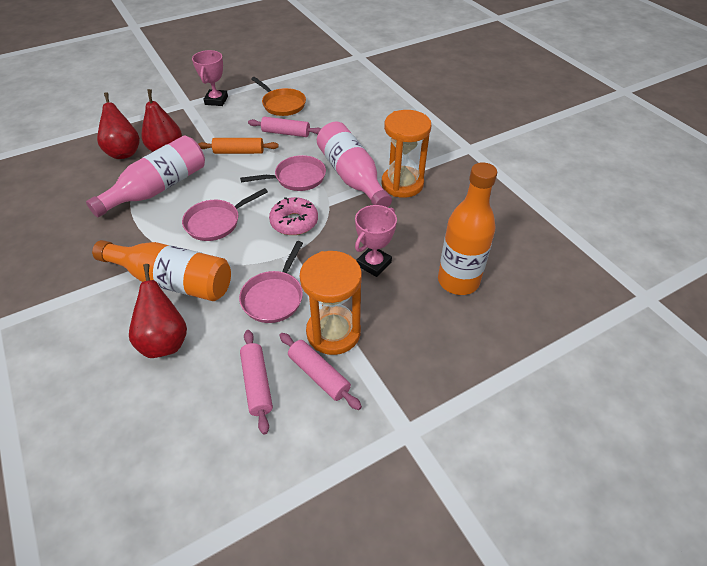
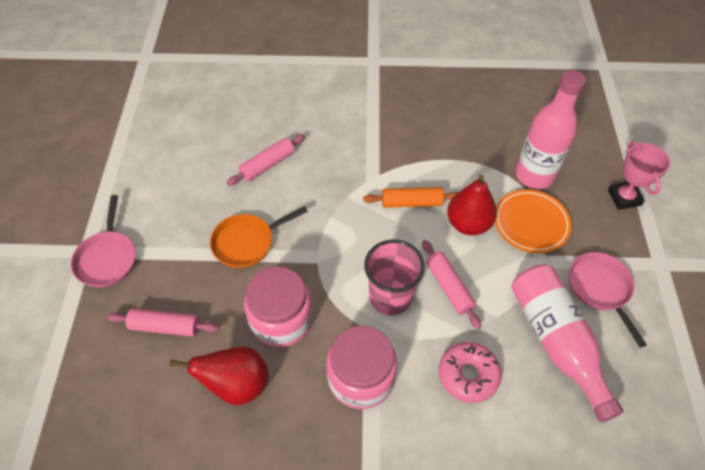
orange bottle: [92,240,231,301] [438,162,497,295] = 2 -> none = 0
orange hourglass: [300,251,362,355] [382,110,431,198] = 2 -> none = 0
orange plate: none = 0 -> [495,189,572,253] = 1
pink cup: none = 0 -> [364,240,425,315] = 1
pink jar: none = 0 -> [244,267,313,347] [326,326,397,409] = 2
pink pan: [182,188,268,241] [239,241,303,323] [240,155,326,191] = 3 -> [71,195,136,288] [569,252,647,348] = 2
pink trophy: [192,50,228,106] [355,205,397,277] = 2 -> [608,141,670,210] = 1
red pear: [97,92,140,159] [129,264,187,358] [141,89,182,152] = 3 -> [169,346,269,405] [447,174,497,236] = 2

